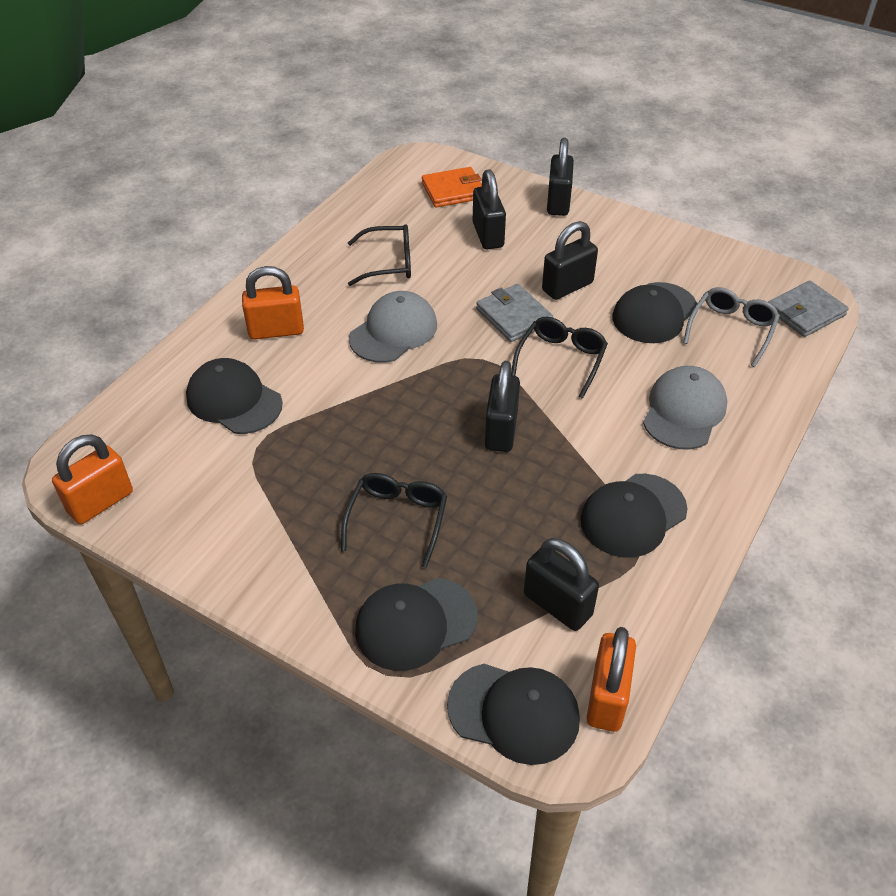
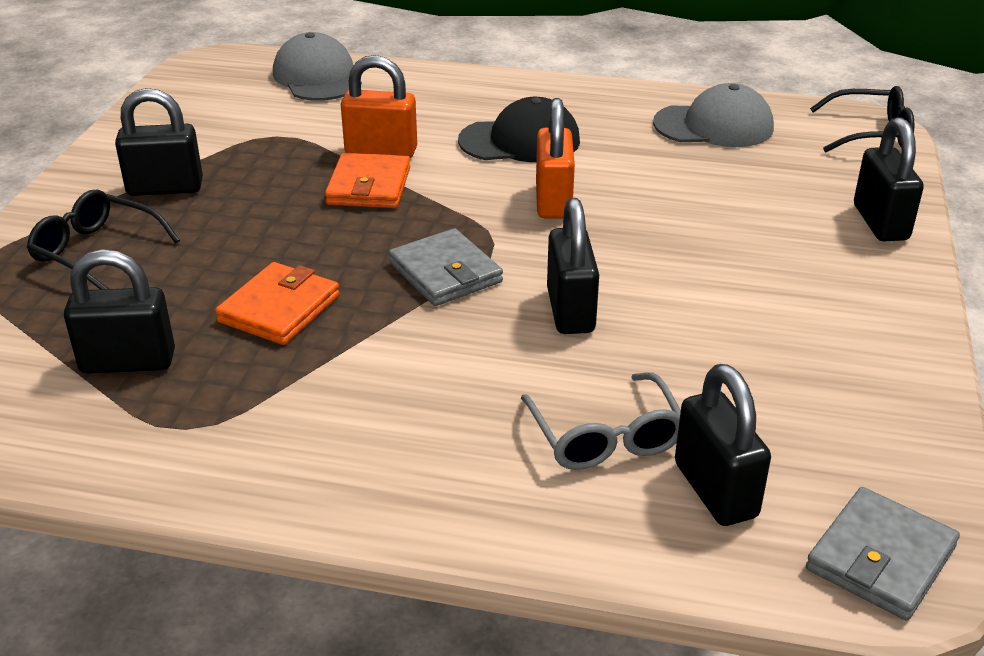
black cap: [186,358,283,434] [355,578,478,671] [447,664,580,765] [580,474,687,557] [612,282,697,343] = 5 -> [458,97,580,162] = 1
black glasses: [341,473,447,568] [348,224,411,286] [511,317,608,399] = 3 -> [27,190,180,289] [810,86,914,152] = 2
orange padlock: [52,434,133,524] [242,266,304,340] [587,627,636,732] = 3 -> [341,55,417,158] [536,98,575,219] = 2
orange wallet: [422,167,482,208] = 1 -> [215,262,340,345] [325,153,410,208] = 2

